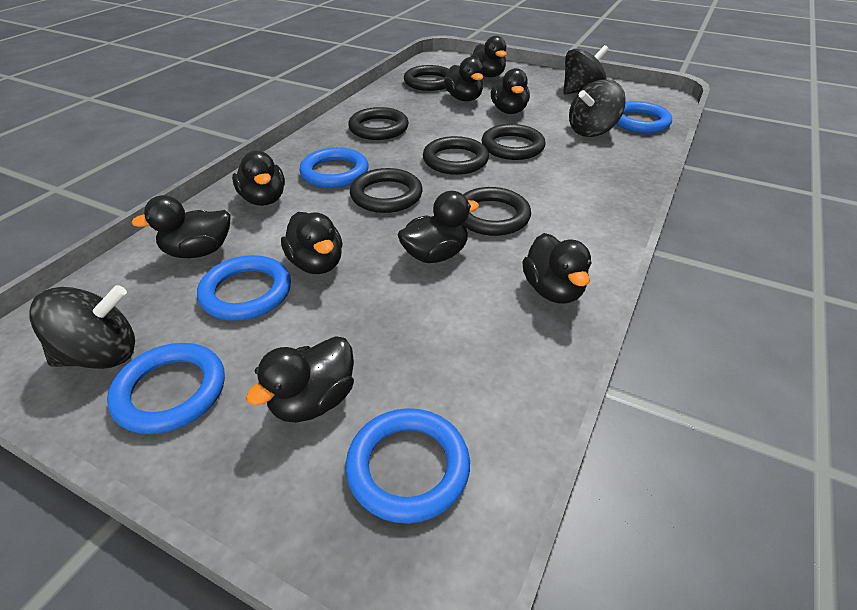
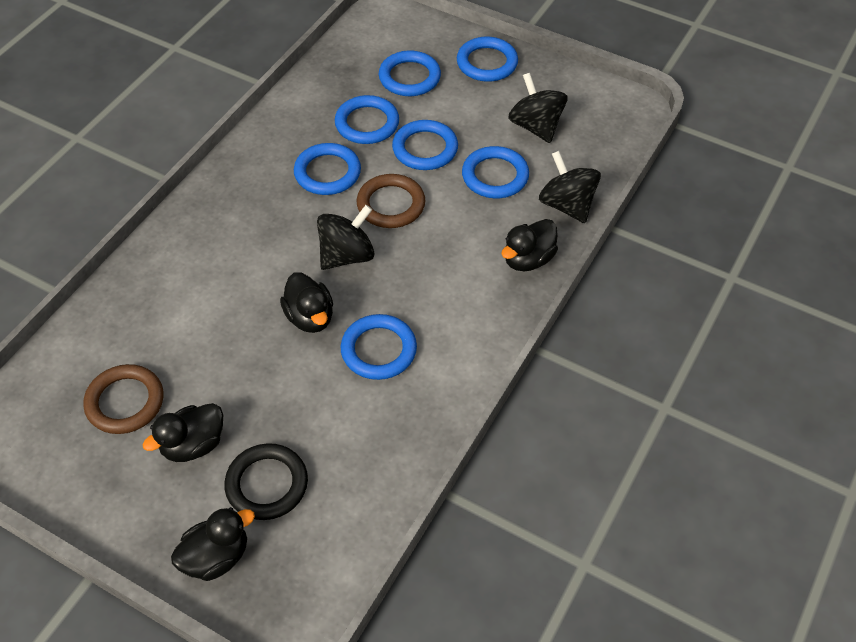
black duck: [131,195,230,258] [232,151,285,206] [246,336,354,422] [281,212,342,274] [398,191,479,263] [444,57,483,101] [471,36,507,77] [491,68,530,114] [522,233,592,303] = 9 -> [143,403,223,462] [171,507,255,581] [280,272,333,333] [501,219,558,271] = 4
black ring: [348,107,409,140] [350,168,423,213] [404,65,449,91] [423,136,489,175] [463,187,531,236] [481,124,545,160] = 6 -> [224,443,308,520] = 1
blue ring: [107,343,225,434] [197,255,291,321] [299,147,369,188] [346,408,470,524] [616,101,672,133] = 5 -> [294,143,361,195] [335,95,399,144] [340,314,417,380] [379,50,441,96] [392,120,458,170] [457,37,518,82] [462,146,529,198] = 7
brown ring: none = 0 -> [83,364,163,434] [357,174,425,228] = 2

